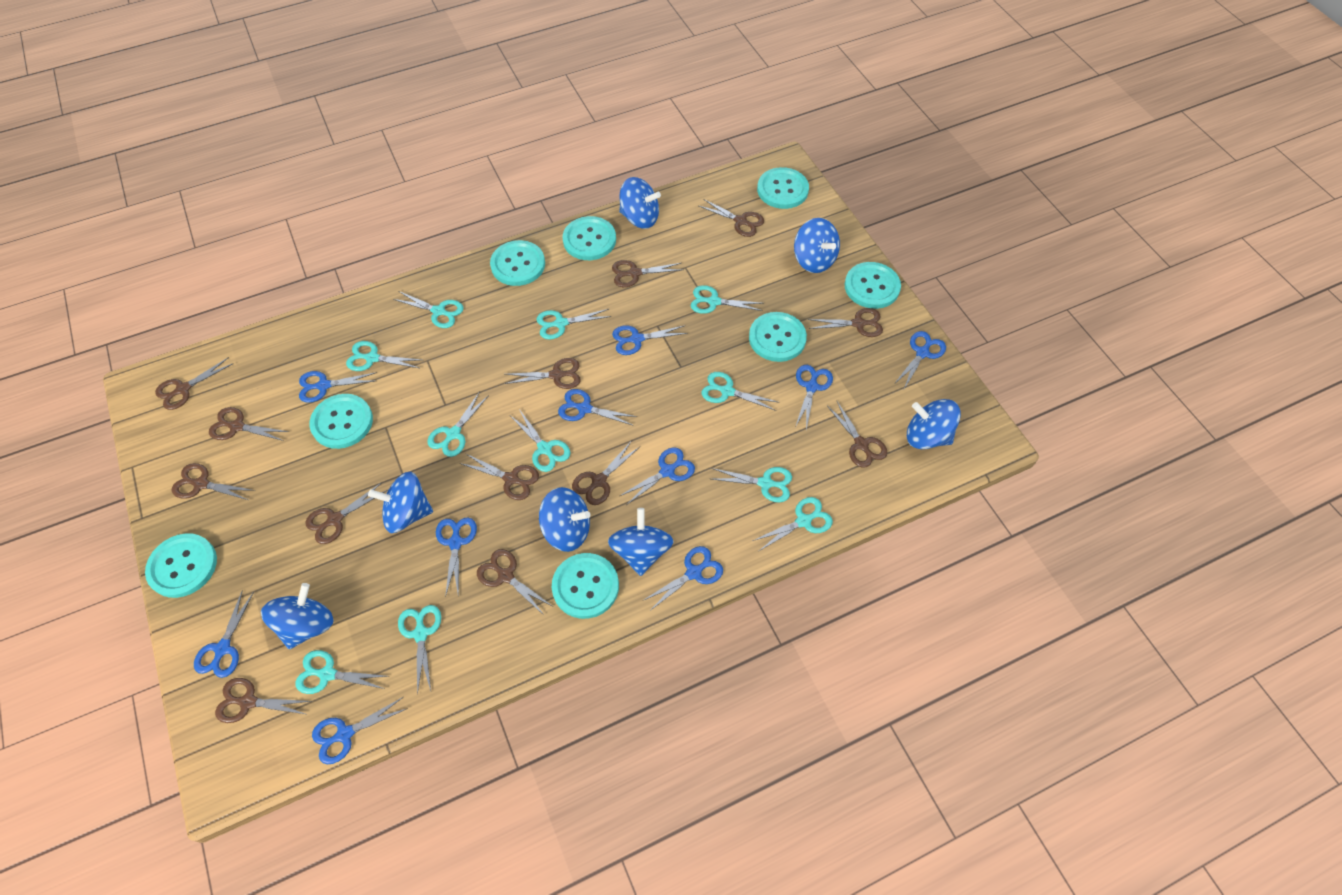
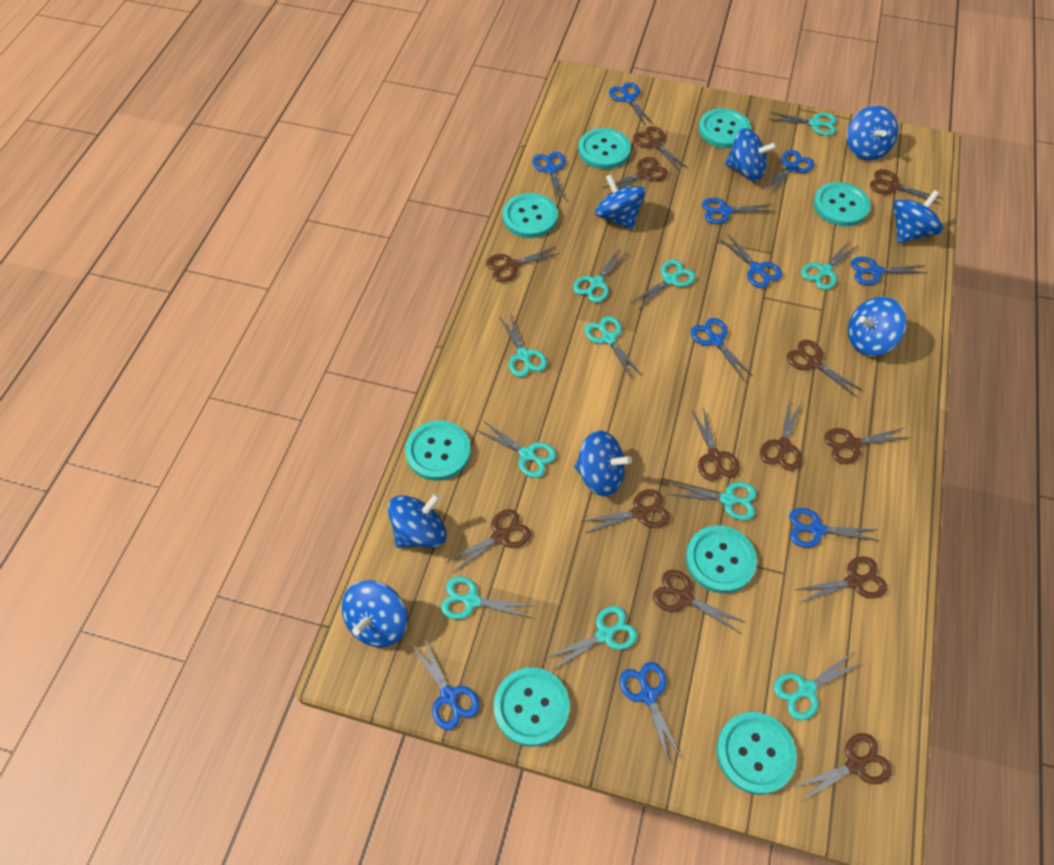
blue spinning top: [261,583,334,649] [368,472,433,533] [539,487,590,552] [608,508,674,576] [619,177,661,229] [794,218,840,273] [907,399,961,449] = 7 -> [342,580,408,647] [388,493,446,548] [575,430,632,496] [595,174,646,230] [725,128,777,181] [847,106,898,161] [848,297,907,356] [893,190,943,244] = 8

